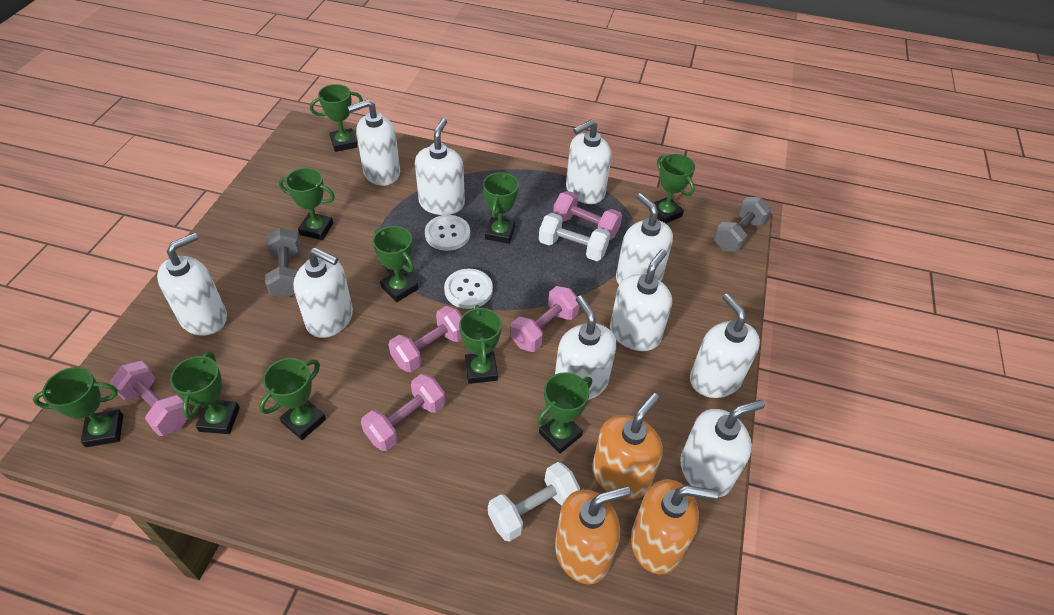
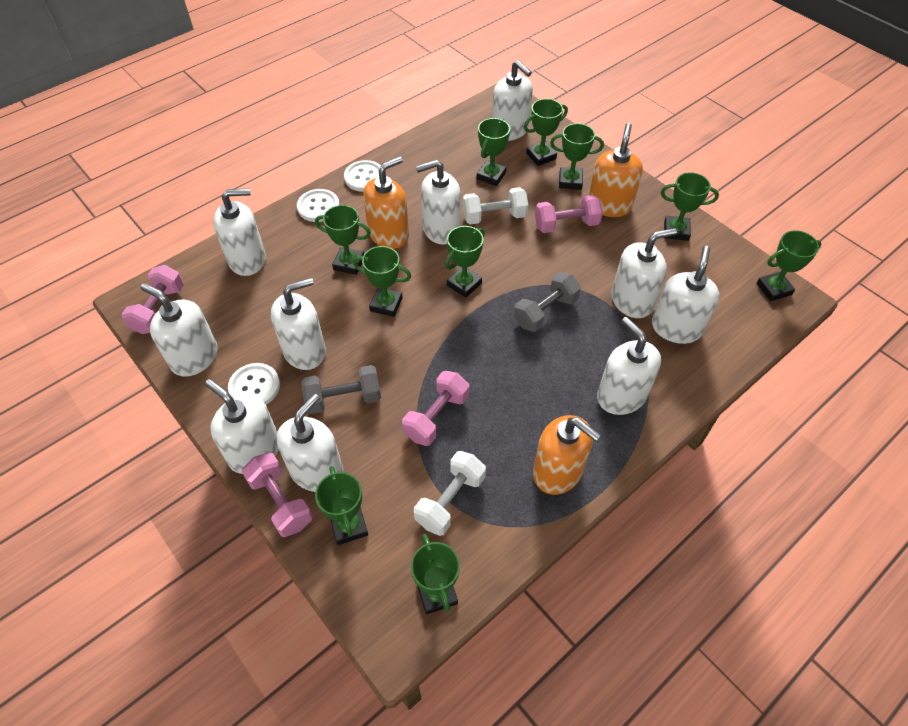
pink dumbbell: [109,361,191,436] [361,374,445,451] [388,306,462,372] [511,286,579,352] [553,191,622,240] = 5 -> [121,265,184,334] [242,453,313,537] [402,371,469,446] [535,195,603,233] = 4
white button: [425,215,470,251] [444,268,493,309] = 2 -> [228,363,280,404] [297,189,340,222] [344,160,381,192] = 3

